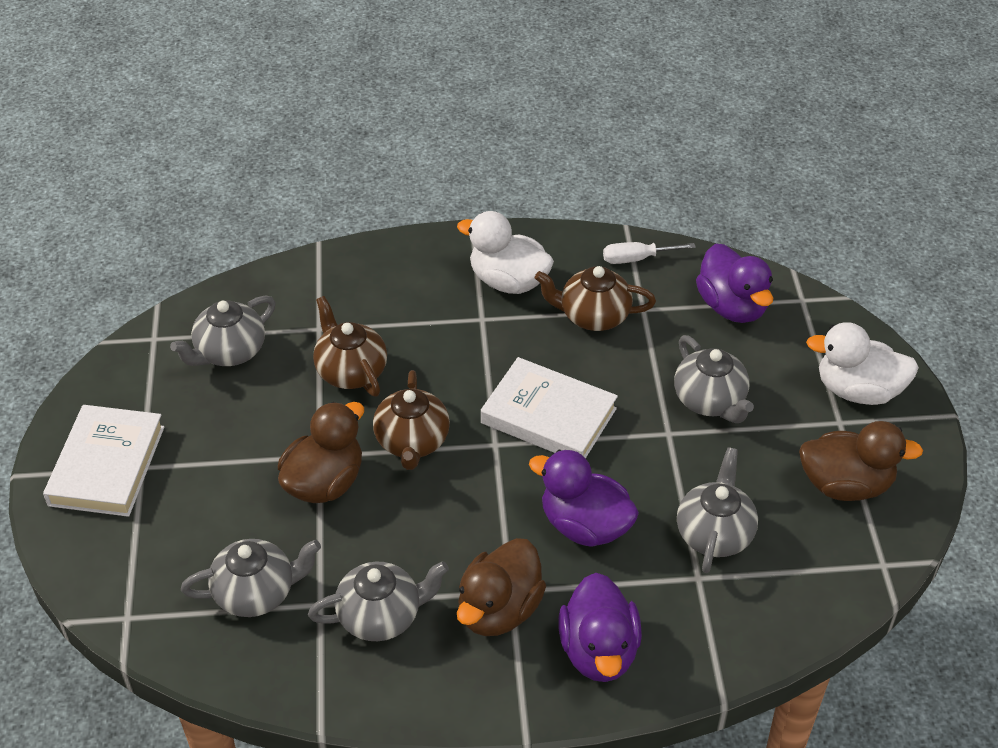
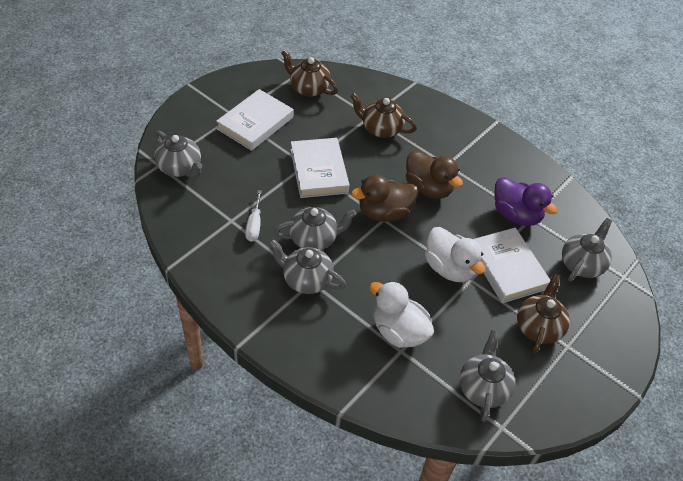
brown duck: [278,402,364,503] [457,538,546,636] [799,421,923,501] = 3 -> [351,175,418,222] [406,150,463,199] = 2
purple duck: [529,450,639,547] [558,573,642,682] [696,244,773,323] = 3 -> [494,177,558,226] = 1
white book: [43,405,164,517] [481,357,618,459] = 2 -> [216,89,294,151] [291,138,350,198] [473,228,551,303] = 3

